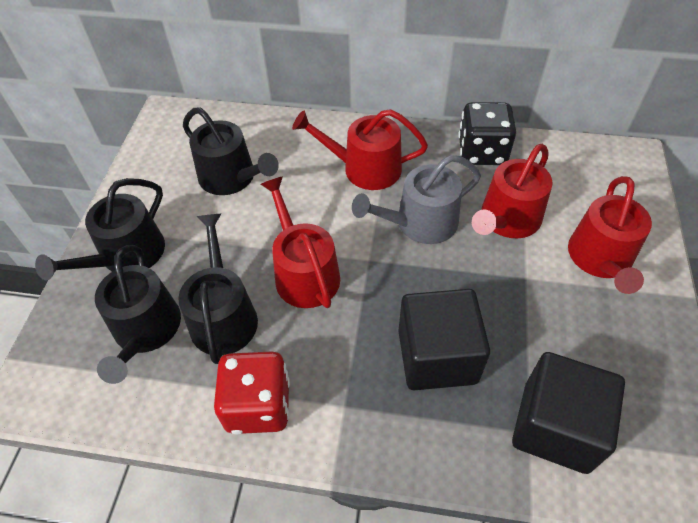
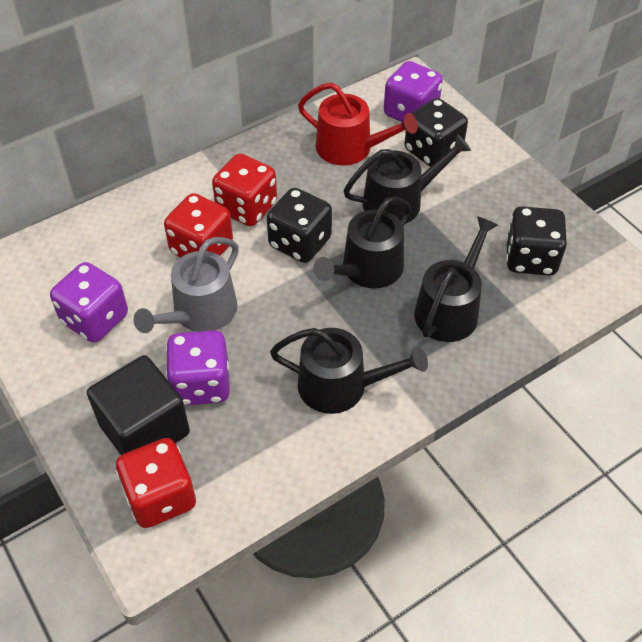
black cube: [398,289,490,390] [512,352,625,474] = 2 -> [87,355,190,455] = 1
black dice: [458,102,516,165] = 1 -> [267,188,332,263] [404,98,468,167] [506,206,567,276] = 3
purple dice: none = 0 -> [50,262,128,343] [166,330,230,406] [384,61,443,122] = 3
red dice: [214,352,290,435] = 1 -> [116,438,196,528] [164,193,233,258] [212,154,277,226] = 3
red watering can: [261,176,340,308] [292,109,428,190] [472,144,553,238] [568,176,652,294] = 4 -> [298,83,418,166] = 1

